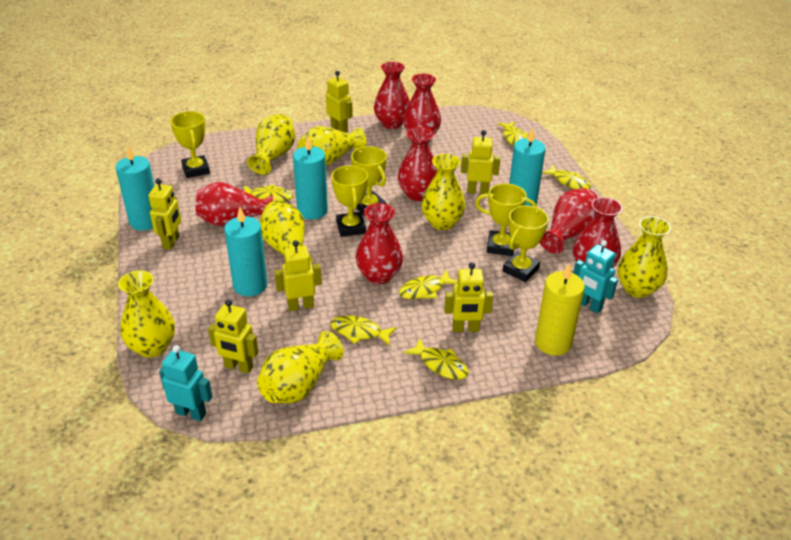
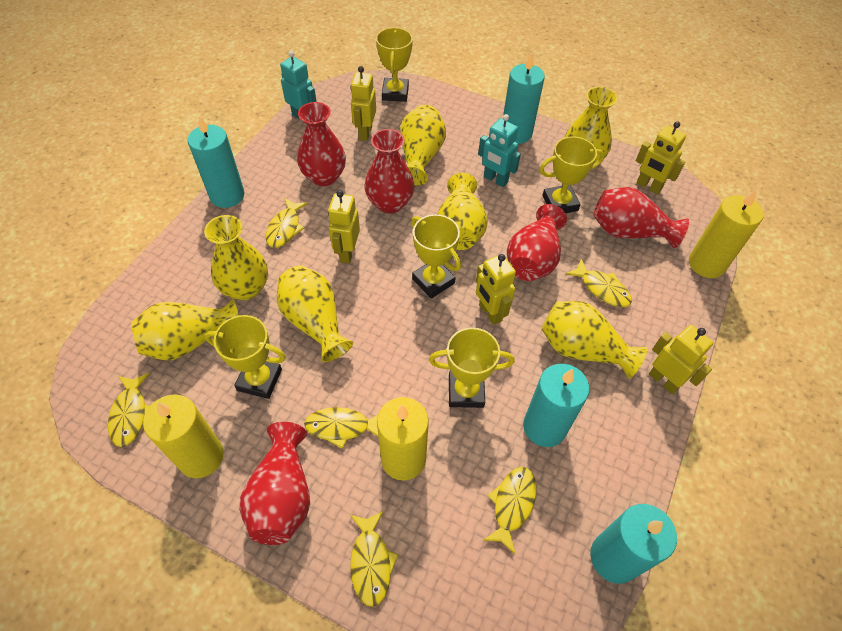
red vase: [196,182,273,226] [355,203,403,284] [374,62,410,129] [398,127,437,201] [403,74,441,134] [540,188,598,254] [573,197,623,268] = 7 -> [240,422,310,545] [297,102,346,186] [364,129,414,214] [507,204,567,281] [594,187,689,248] = 5
yellow candle: [535,263,585,356] = 1 -> [143,394,224,478] [377,397,429,481] [689,190,763,278] = 3
yellow robot: [148,178,181,250] [208,299,258,374] [274,240,322,311] [326,71,353,133] [444,262,493,332] [461,130,500,194] = 6 -> [328,190,360,264] [350,66,376,141] [476,254,516,325] [636,122,686,194] [649,325,713,394] = 5

